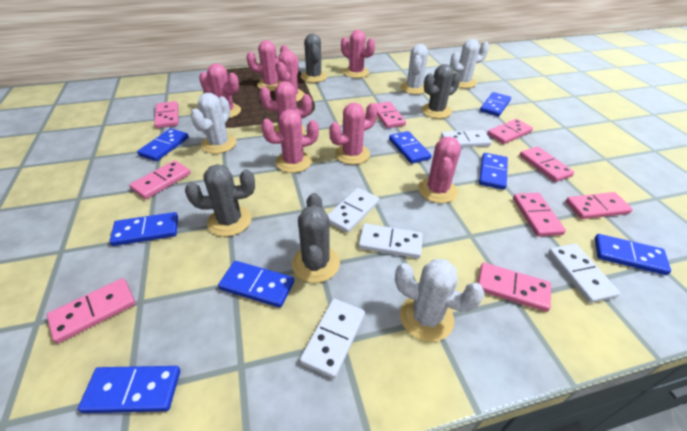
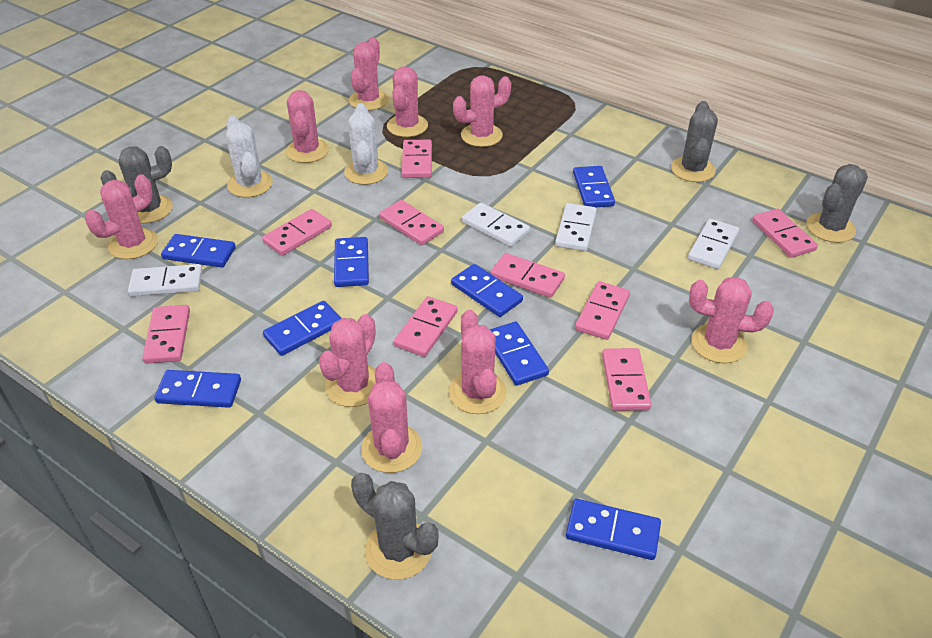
pink cactus: [199,63,241,118] [247,40,289,91] [259,81,312,135] [261,109,319,173] [277,50,305,102] [329,103,377,165] [341,30,375,78] [418,137,461,203] = 8 -> [85,175,158,259] [286,90,329,163] [319,314,376,407] [349,37,389,111] [361,362,422,473] [387,66,428,137] [449,310,507,414] [453,75,511,147] [689,277,774,363] = 9
white cactus: [190,93,237,154] [395,259,485,342] [400,44,428,94] [450,39,489,88] = 4 -> [226,116,273,197] [344,103,388,185] = 2
white domino: [300,299,365,379] [328,188,379,233] [359,224,423,258] [441,130,492,147] [548,244,620,303] = 5 -> [128,264,202,296] [462,203,530,247] [555,203,597,251] [688,219,739,269] = 4

